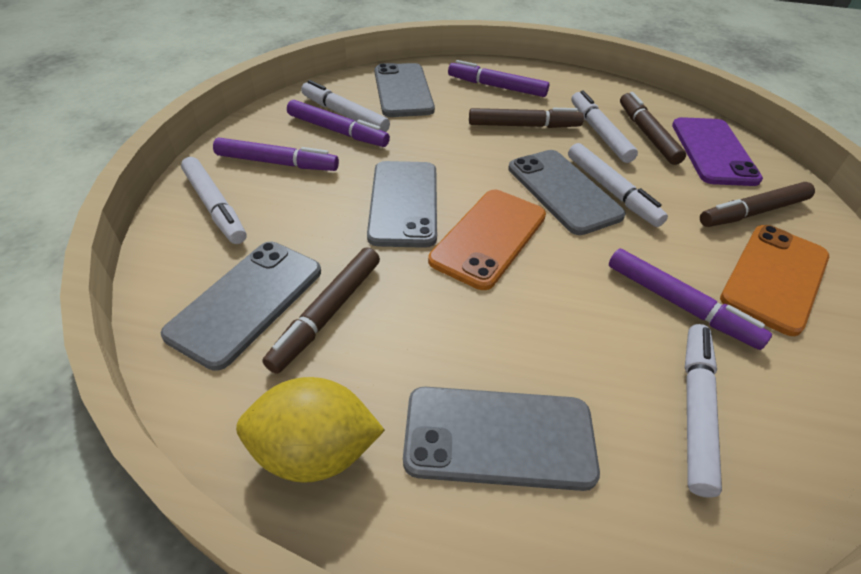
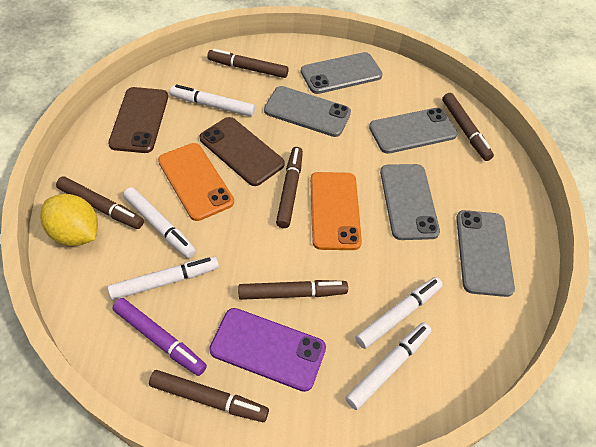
brown marker: [262,247,380,374] [469,108,584,128] [620,92,686,165] [700,182,815,227] = 4 -> [56,176,144,229] [149,370,269,422] [207,49,289,78] [238,280,348,300] [276,147,303,228] [442,93,494,161] = 6
brown phone: none = 0 -> [108,87,168,153] [200,117,285,186] = 2
purple marker: [213,137,339,171] [287,100,390,147] [448,60,549,97] [609,249,772,350] = 4 -> [112,298,207,376] = 1

